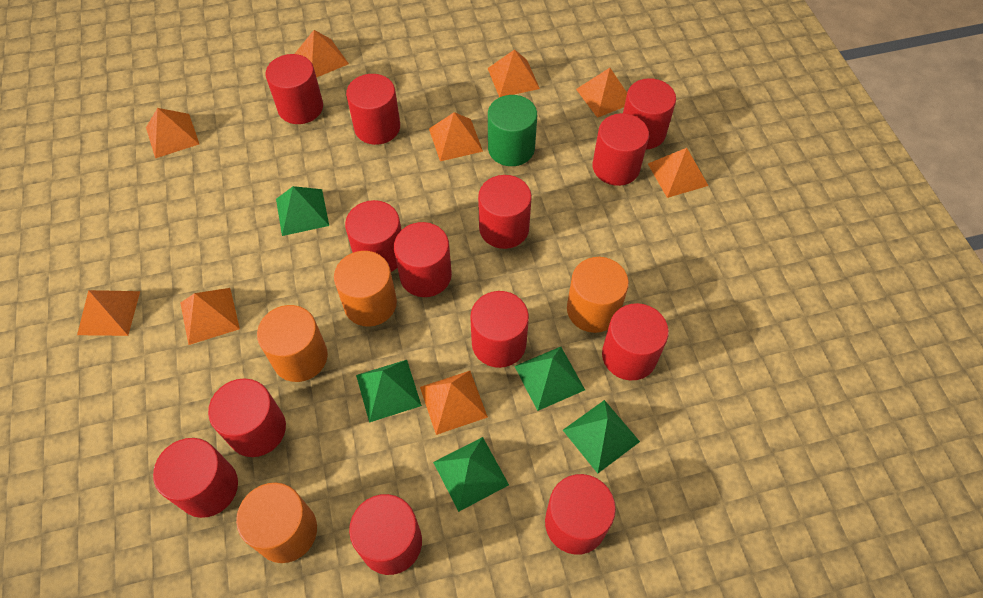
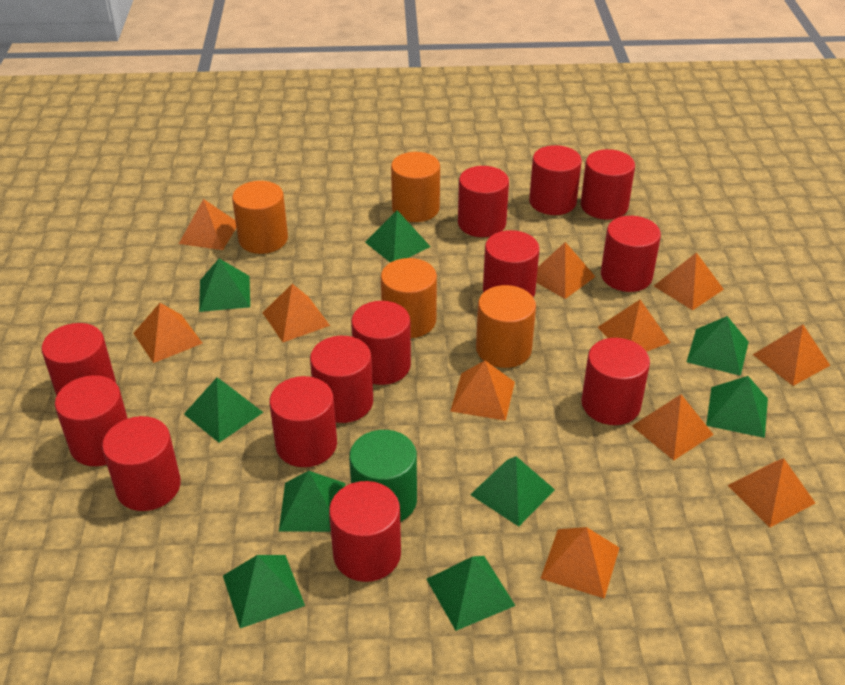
green pyramid: [276,186,329,236] [356,360,422,423] [433,437,509,512] [514,347,585,411] [563,400,640,473] = 5 -> [184,377,264,443] [199,259,250,312] [223,555,305,628] [279,471,345,532] [365,210,431,263] [427,556,515,631] [470,456,555,527] [687,316,749,376] [706,376,768,438] = 9
orange pyramid: [77,290,140,336] [146,108,199,158] [180,288,240,345] [295,30,349,78] [420,371,488,435] [429,112,483,161] [488,49,540,97] [576,68,627,118] [648,148,709,198] = 9 -> [133,303,203,363] [179,199,236,250] [263,284,330,342] [450,361,515,421] [536,242,596,299] [540,527,619,599] [598,299,671,352] [632,394,714,460] [654,252,724,310] [727,458,815,527] [753,324,830,386] = 11

